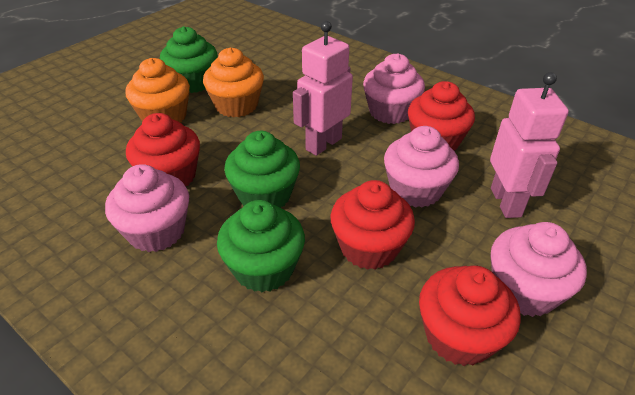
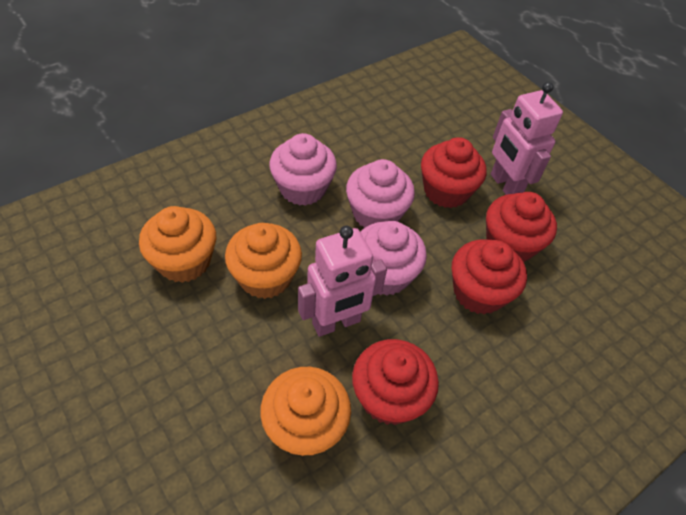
green cupcake: [160,26,217,93] [217,200,305,292] [224,131,300,208] = 3 -> none = 0
orange cupcake: [125,58,190,123] [203,48,264,118] = 2 -> [139,206,216,283] [225,223,302,299] [260,367,351,456] = 3
pink cupcake: [105,164,189,252] [363,53,425,124] [384,126,459,208] [491,222,587,317] = 4 -> [269,133,337,206] [346,159,415,228] [360,221,427,296] = 3

